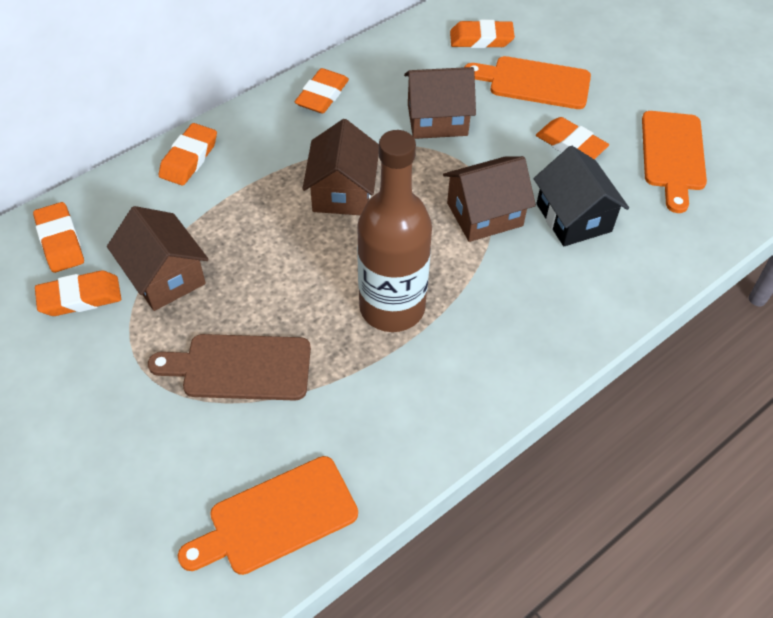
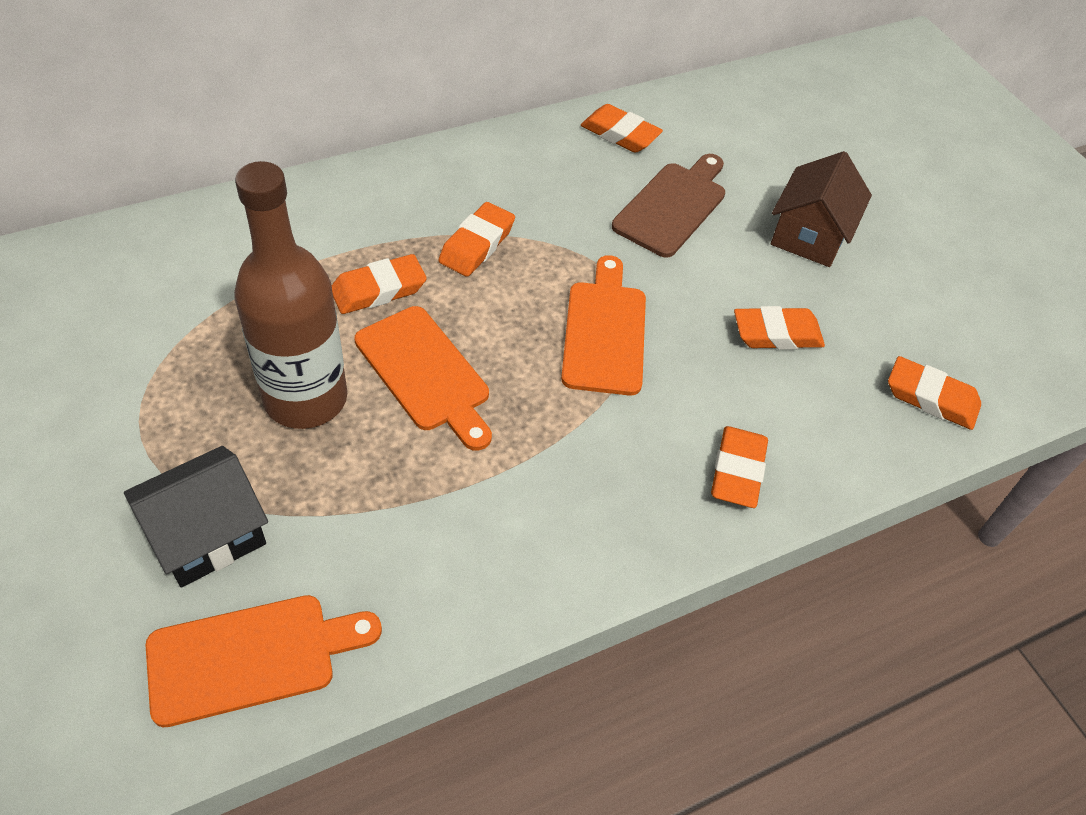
brown house: [107,206,209,311] [302,119,379,215] [404,67,476,139] [443,156,536,242] = 4 -> [771,151,872,267] = 1

